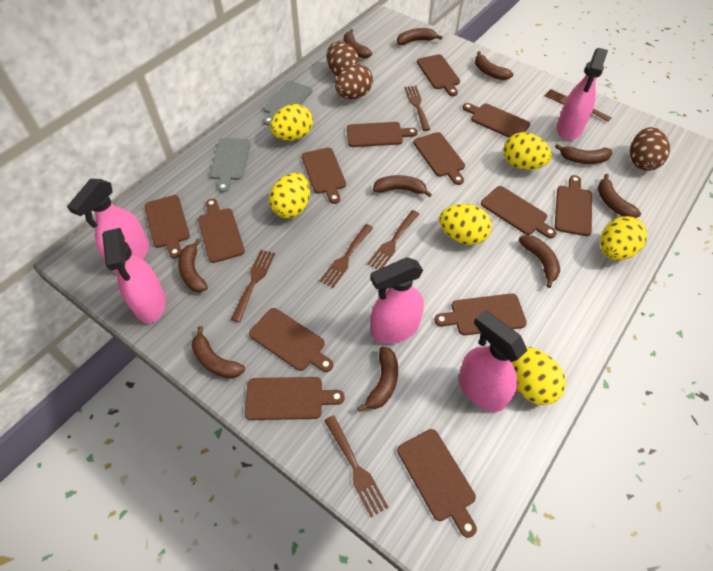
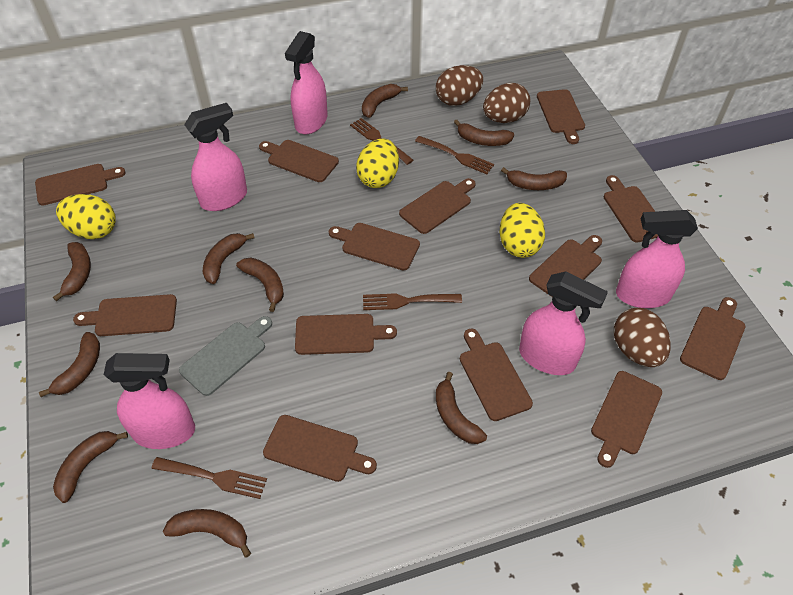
brown fork: [231,250,275,322] [319,224,373,288] [324,415,388,518] [367,210,419,270] [404,86,430,131] [545,89,612,122] = 6 -> [152,457,267,499] [350,118,414,165] [363,293,462,310] [415,136,494,174] = 4
grey cutting board: [210,138,250,193] [263,81,312,125] = 2 -> [179,316,272,396] = 1
yellow egg: [269,173,310,219] [270,104,313,141] [439,204,492,245] [503,132,552,170] [511,347,566,405] [600,216,647,260] = 6 -> [56,194,116,239] [356,138,399,188] [500,203,545,258] = 3

